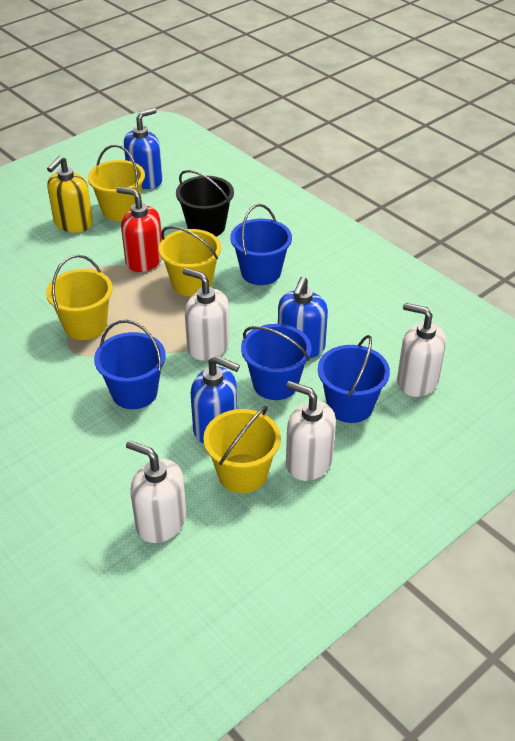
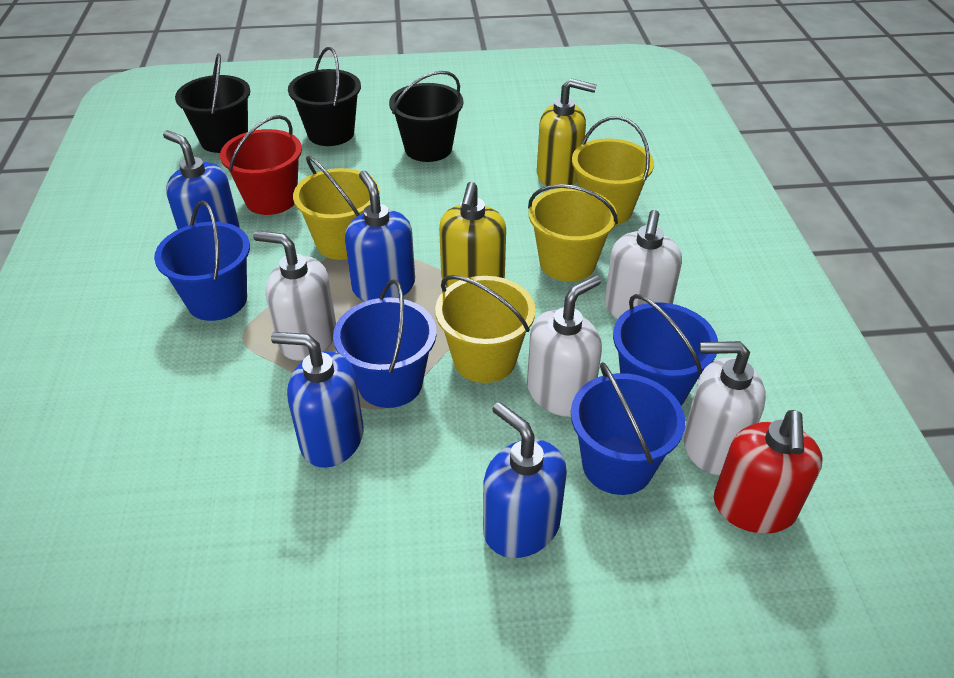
black bucket: [176,170,234,236] = 1 -> [175,53,250,153] [288,47,361,146] [389,71,463,162] = 3
blue soap dispenser: [124,108,163,189] [191,355,240,444] [278,277,328,358] = 3 -> [163,130,240,230] [271,332,364,468] [345,171,415,301] [483,402,567,558] = 4
red bucket: none = 0 -> [220,115,302,215] = 1
yellow soap dispenser: [47,156,93,233] = 1 -> [439,182,506,287] [537,79,597,189] = 2

